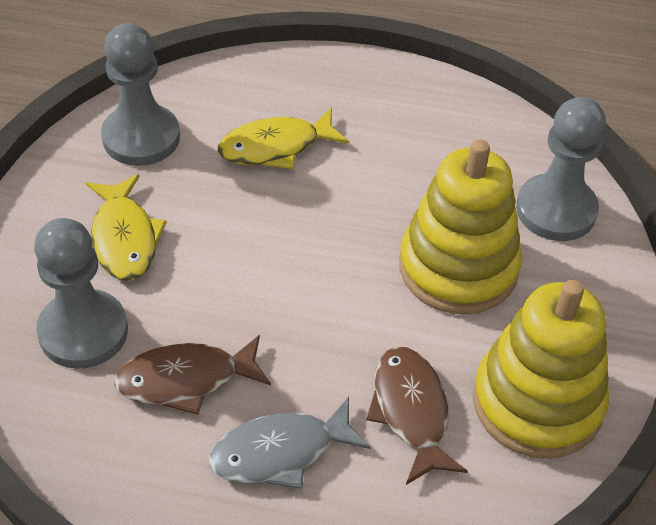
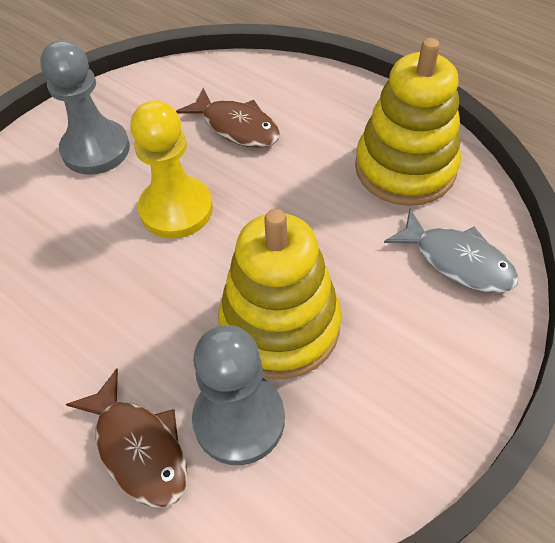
grey pawn: [34,218,128,369] [101,23,180,166] [516,97,606,241] = 3 -> [40,40,130,175] [192,325,285,465] = 2
yellow fish: [86,174,167,281] [218,108,349,169] = 2 -> none = 0
yellow pawn: none = 0 -> [130,100,213,239] = 1

